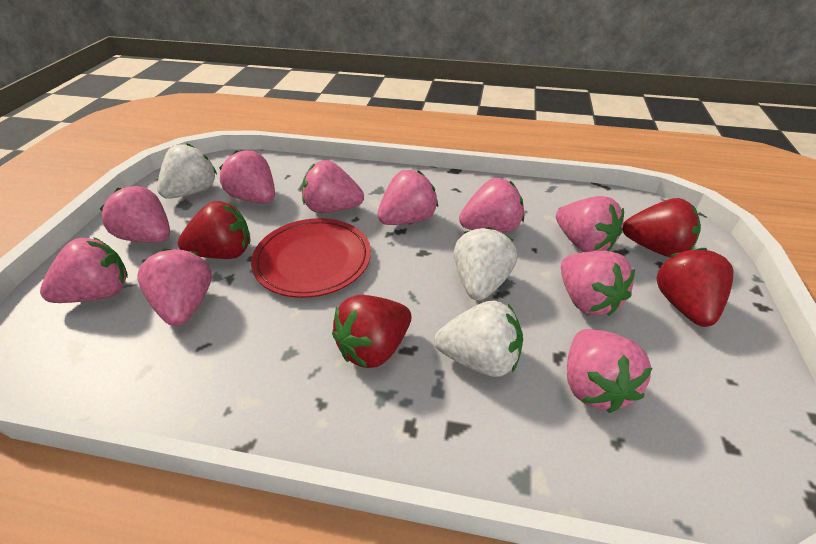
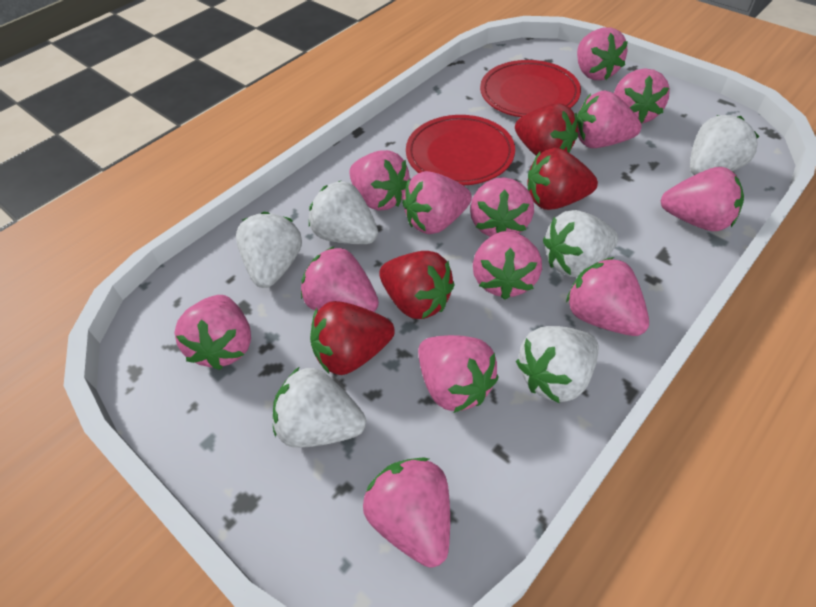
pink strawberry: [40,237,128,303] [100,186,170,243] [137,248,212,326] [219,150,275,203] [302,160,364,213] [377,170,438,225] [459,178,524,233] [556,196,624,252] [561,251,635,316] [567,329,652,413] = 10 -> [174,295,251,370] [301,246,379,312] [349,150,410,211] [363,457,450,568] [402,171,472,234] [418,335,499,413] [470,177,534,237] [473,231,542,300] [566,257,649,336] [577,27,628,80] [577,91,642,148] [614,68,670,124] [661,167,744,231] = 13
red plate: [251,218,371,298] = 1 -> [406,115,515,186] [480,60,581,117] = 2
white strawberry: [157,143,217,199] [435,301,523,377] [454,227,517,301] = 3 -> [236,212,302,288] [273,367,366,448] [309,181,378,244] [516,326,598,403] [543,210,618,277] [690,115,760,175] = 6

